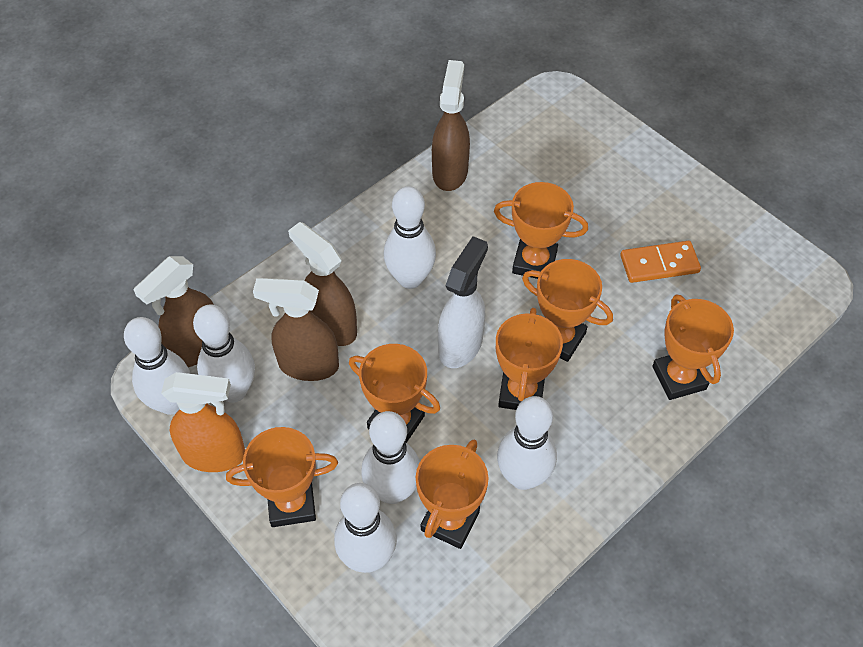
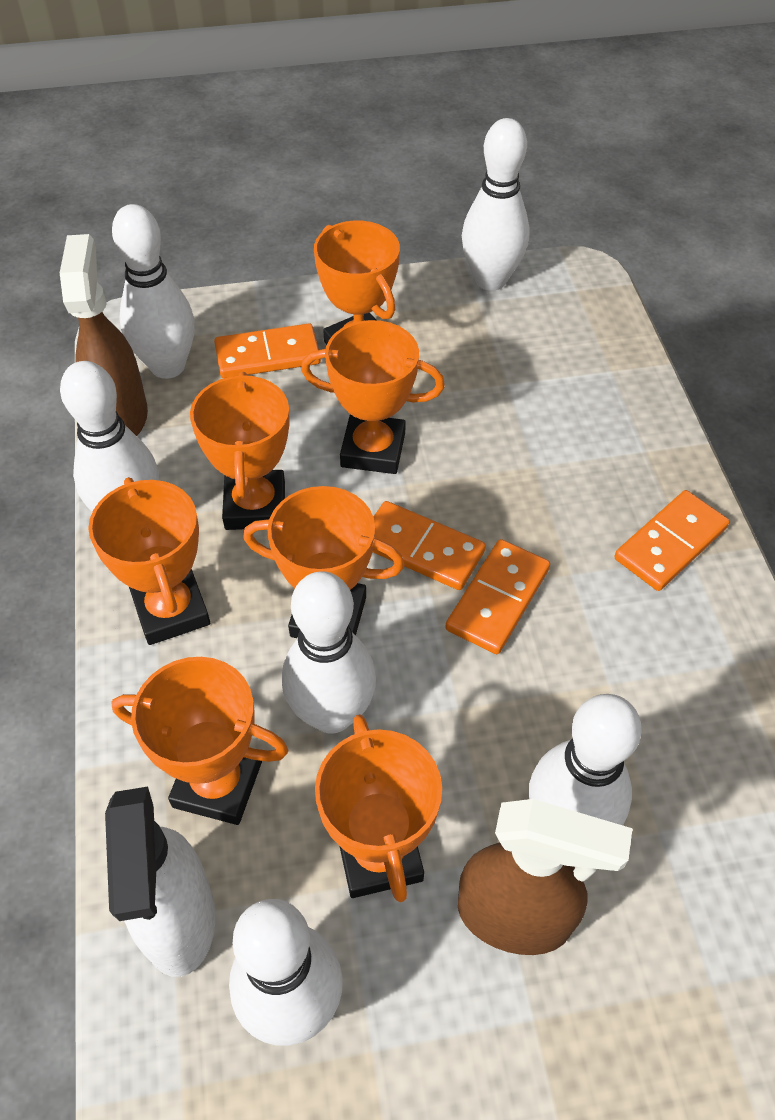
brown spray bottle: [133,256,214,367] [253,278,339,381] [288,222,357,346] [432,60,470,191] = 4 -> [60,234,148,436] [458,799,633,955] = 2
orange domino: [620,241,701,283] = 1 -> [214,323,321,378] [373,501,486,590] [446,539,550,654] [614,490,730,591] = 4
orange spray bottle: [161,372,245,472] = 1 -> none = 0

